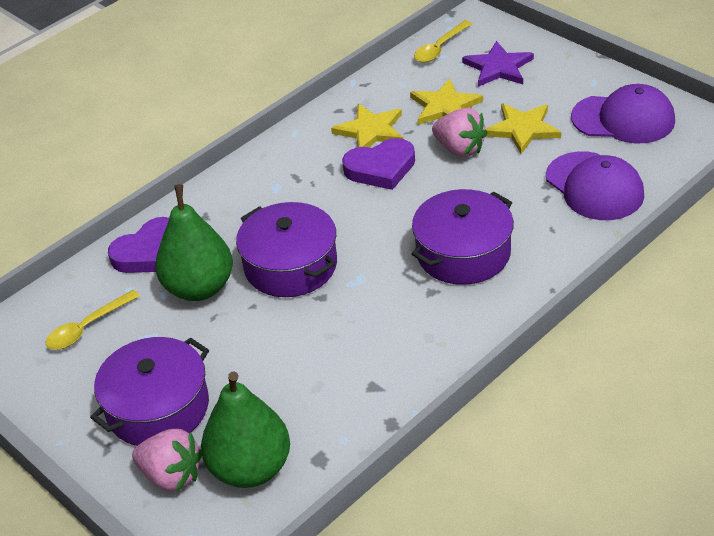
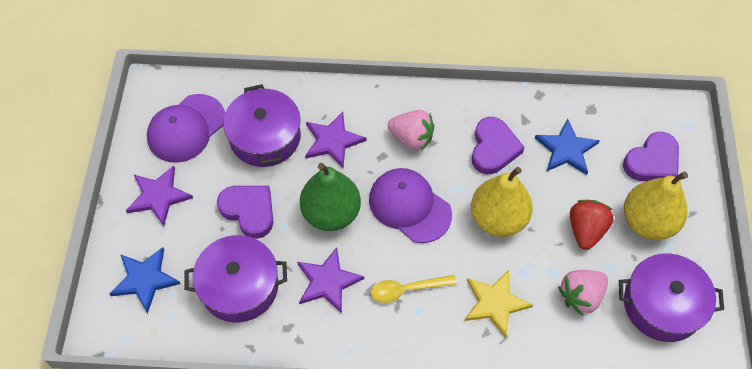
blue star: none = 0 -> [109,247,181,313] [535,118,600,175] = 2
green pear: [155,184,233,301] [201,372,290,488] = 2 -> [300,163,361,231] = 1
purple heart: [108,217,169,273] [342,138,415,190] = 2 -> [217,186,273,239] [472,117,525,174] [623,132,679,181] = 3
purple star: [462,41,534,87] = 1 -> [126,166,193,226] [297,247,364,314] [305,112,366,168] = 3
red strawberry: none = 0 -> [570,200,613,250] = 1
yellow pear: none = 0 -> [471,167,533,237] [624,172,688,240] = 2
yellow spoon: [46,290,140,350] [414,20,472,63] = 2 -> [371,275,457,303] = 1
yellow star: [331,104,403,147] [410,78,483,125] [486,103,561,154] = 3 -> [464,270,533,338] = 1

